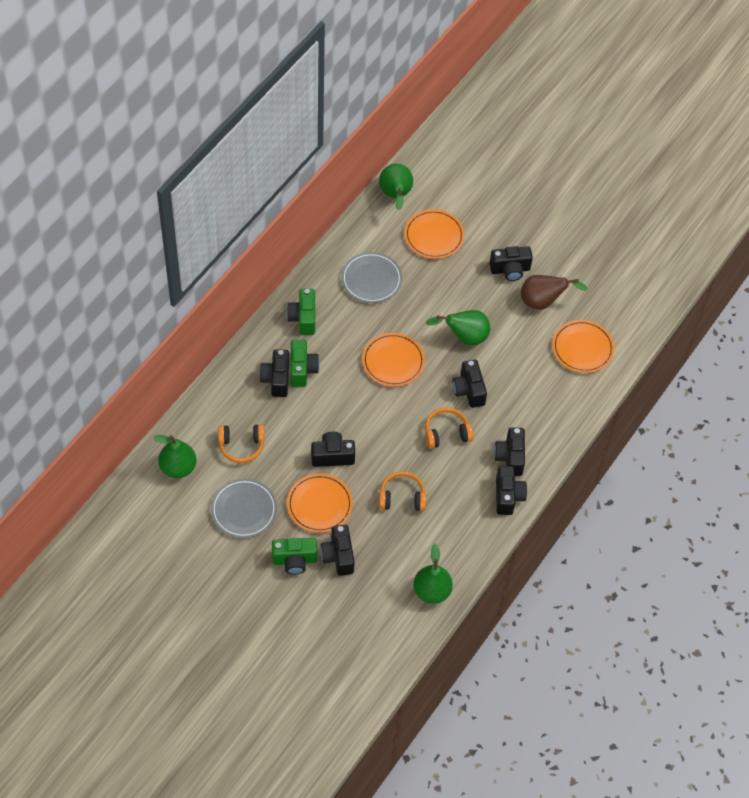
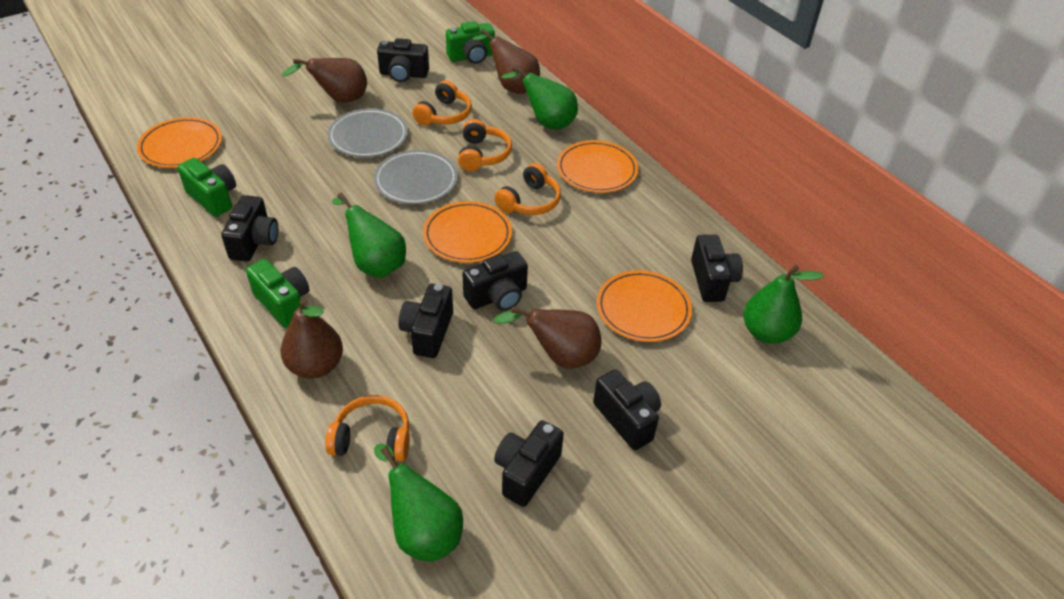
brown pear: [521,275,588,310] = 1 -> [281,298,343,379] [282,58,367,103] [472,28,540,94] [493,307,602,368] = 4
orange headphones: [218,424,264,463] [379,471,426,511] [425,408,473,449] = 3 -> [325,395,410,462] [412,80,472,126] [458,119,512,171] [494,163,561,215] = 4

